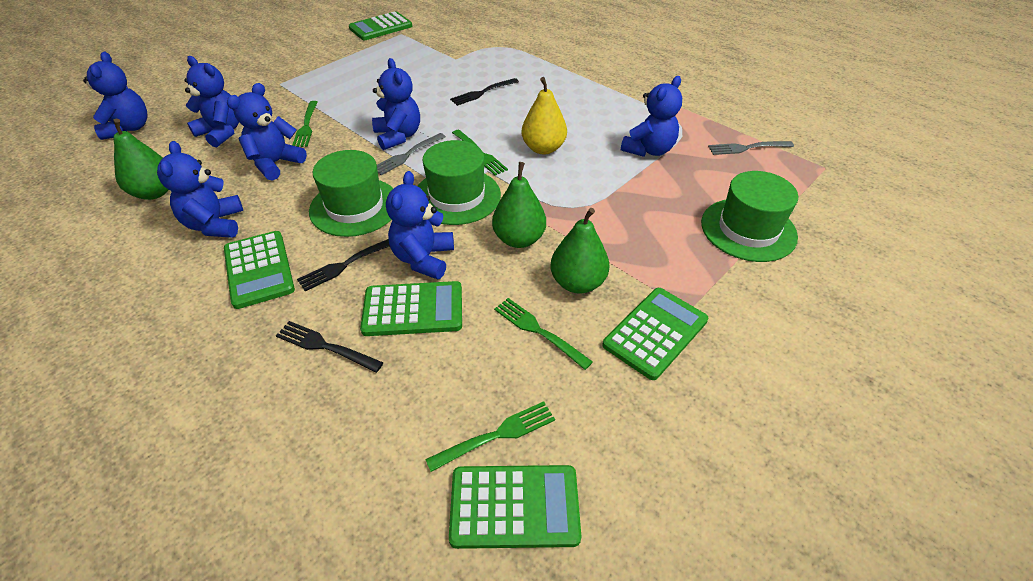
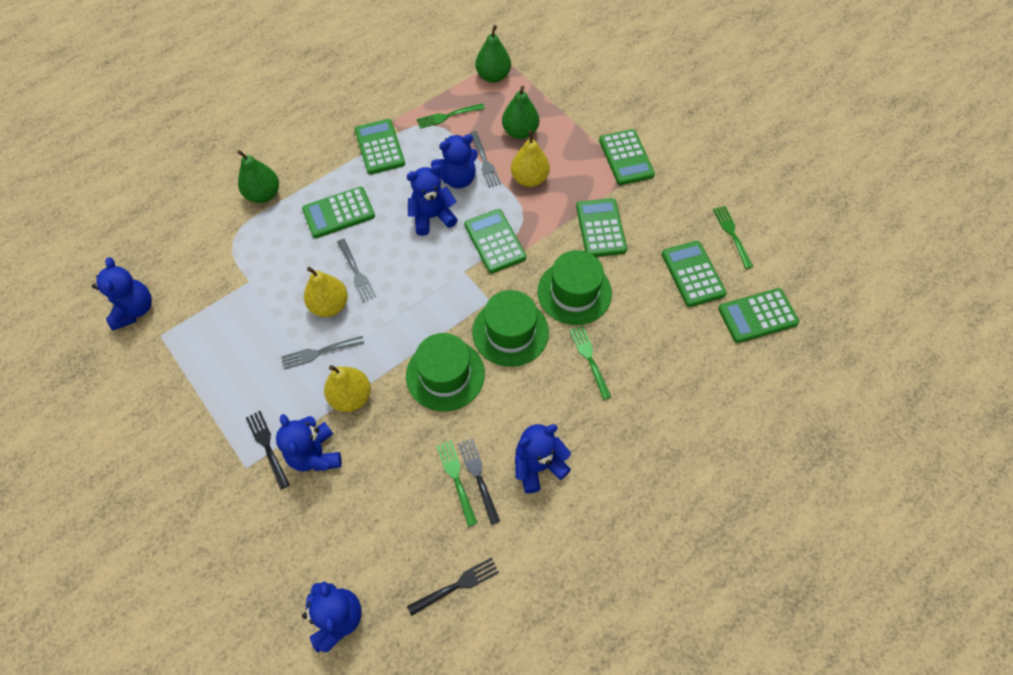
blue teddy bear: [83,52,147,140] [157,141,243,238] [184,56,239,147] [227,83,307,181] [372,58,420,150] [386,171,454,279] [621,76,682,157] = 7 -> [92,257,152,331] [276,414,342,471] [302,582,362,653] [407,164,458,236] [431,134,478,188] [515,424,571,493] = 6
green calculator: [224,231,295,309] [349,11,412,40] [360,281,462,336] [449,465,581,549] [602,288,708,380] = 5 -> [302,187,375,238] [355,119,405,174] [464,209,526,273] [576,198,627,257] [599,129,655,185] [662,241,727,307] [718,288,799,343] = 7
grey fork: [377,133,446,175] [708,141,794,155] = 2 -> [281,336,364,370] [337,239,376,303] [469,131,501,188] = 3
yellow pear: [522,77,567,154] = 1 -> [304,267,348,317] [324,365,371,412] [511,131,550,187] = 3

